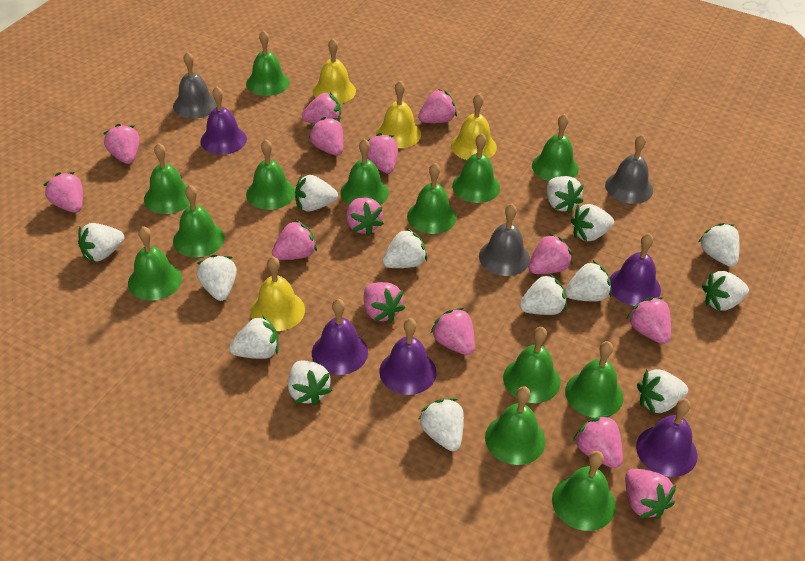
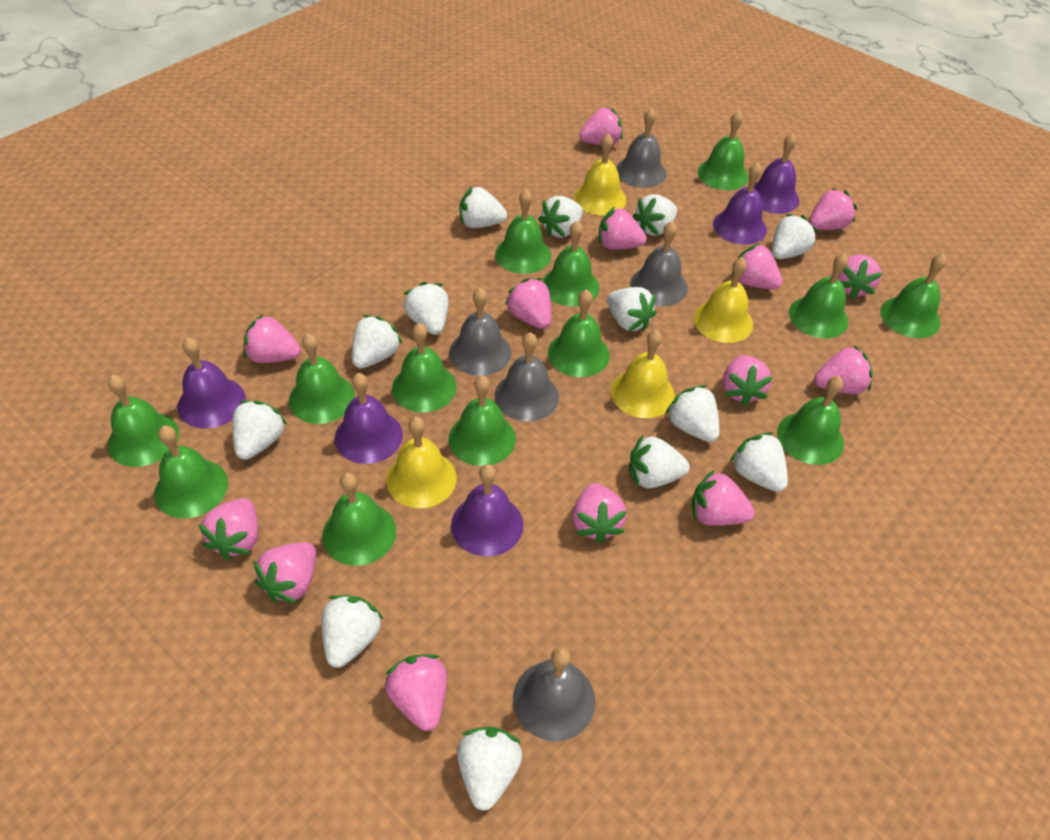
grey bell: [173,52,217,119] [479,204,530,276] [605,134,653,204] = 3 -> [449,288,511,376] [494,332,559,422] [513,647,595,741] [616,108,667,188] [630,221,688,306] = 5
white strawberry: [78,223,124,262] [197,254,237,301] [229,315,279,359] [288,360,332,406] [295,175,338,212] [382,228,427,268] [418,398,464,451] [519,273,567,315] [547,176,584,213] [565,261,612,301] [571,204,614,241] [637,369,688,414] [699,223,740,267] [702,271,749,311] = 14 -> [232,400,287,460] [322,595,384,668] [352,315,402,368] [404,282,449,335] [457,727,522,811] [460,186,507,228] [538,196,583,237] [607,287,656,331] [629,435,690,489] [632,194,677,236] [665,385,720,442] [730,432,788,492] [772,214,818,259] = 13

